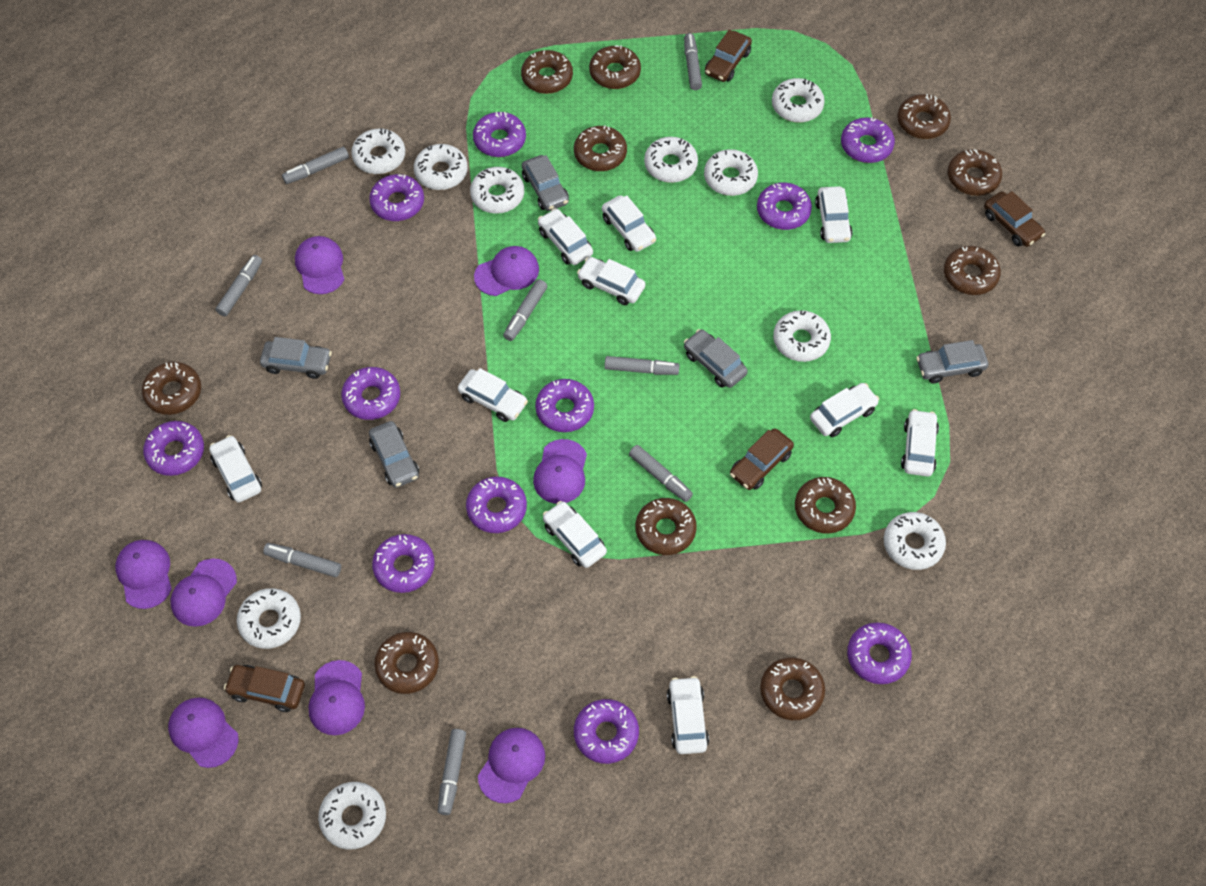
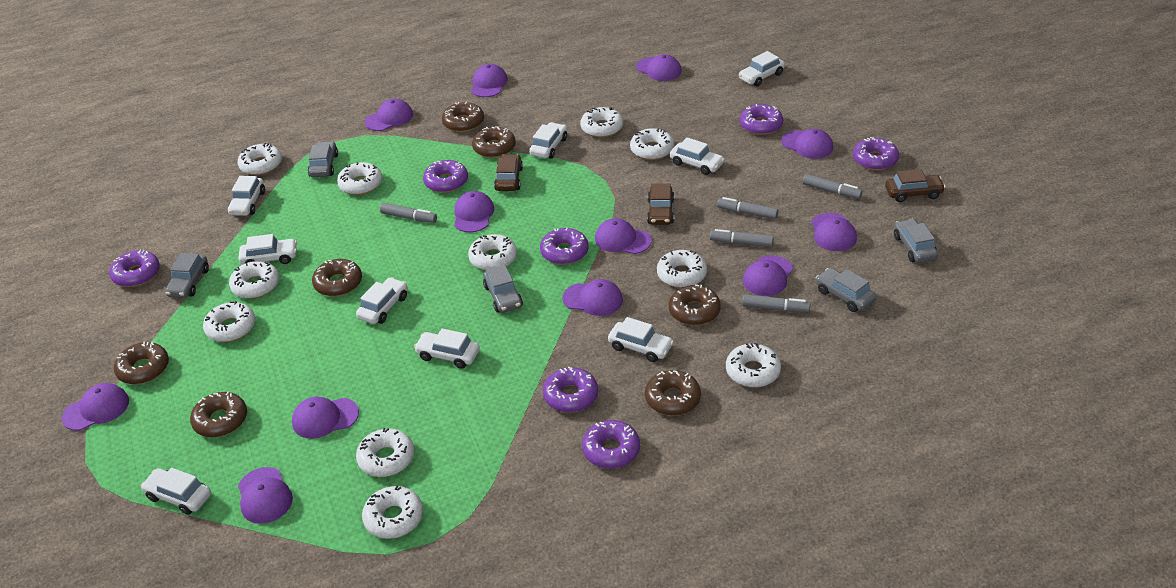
brown car: [224,665,305,712] [705,30,752,82] [730,428,794,490] [984,191,1045,247] = 4 -> [494,154,523,191] [647,183,674,225] [885,169,946,202] = 3
brown donut: [142,362,201,415] [374,632,439,694] [521,50,573,94] [574,125,627,171] [589,45,641,89] [635,498,697,555] [760,657,825,720] [795,477,856,534] [897,94,951,139] [944,246,1001,295] [948,149,1002,196] = 11 -> [114,341,169,384] [190,392,247,438] [312,259,362,297] [442,102,484,132] [472,126,516,158] [645,370,701,416] [669,285,721,325] = 7
grey marker: [216,255,262,316] [263,543,341,577] [282,147,349,184] [438,729,466,815] [503,279,547,341] [604,356,680,375] [629,445,693,502] [684,33,702,90] = 8 -> [380,203,437,223] [710,229,774,247] [717,197,778,219] [742,294,810,312] [803,174,863,199] = 5
purple cap: [115,540,172,609] [168,697,239,768] [170,558,237,627] [295,236,344,294] [308,660,365,735] [474,246,539,296] [478,728,545,803] [533,439,587,504] = 8 -> [62,383,129,431] [238,467,293,524] [292,397,359,439] [365,99,413,131] [454,191,494,232] [471,64,508,97] [562,279,623,316] [595,218,652,254] [636,54,682,81] [743,255,793,296] [781,129,833,159] [811,213,857,251] = 12
purple donut: [143,421,204,476] [341,367,400,420] [369,174,424,221] [372,534,435,593] [466,477,527,533] [473,112,526,157] [535,379,594,432] [574,699,639,764] [757,183,812,230] [841,117,895,163] [847,623,912,684] = 11 -> [109,249,160,287] [423,160,468,193] [540,228,589,265] [543,367,598,412] [582,420,640,469] [740,104,783,135] [853,137,899,170] = 7
white car: [209,435,262,503] [458,368,528,422] [538,208,593,265] [543,501,607,568] [577,257,645,305] [602,195,656,252] [667,676,709,754] [810,383,879,437] [815,186,853,243] [901,409,939,477] = 10 -> [141,468,211,515] [228,176,265,216] [238,234,297,264] [356,277,407,324] [414,329,480,369] [529,122,567,159] [608,317,674,362] [670,137,725,175] [739,51,785,86] = 9
white donut: [237,588,301,649] [318,782,386,850] [351,128,405,174] [414,144,468,190] [470,167,524,214] [644,137,698,183] [704,149,758,196] [772,78,825,123] [773,310,831,362] [884,512,946,570] = 10 -> [203,301,255,342] [229,261,279,299] [237,143,282,175] [337,162,382,195] [356,428,414,477] [362,485,423,539] [468,234,517,270] [580,107,623,138] [630,128,674,160] [657,250,707,288] [726,343,781,387] = 11

